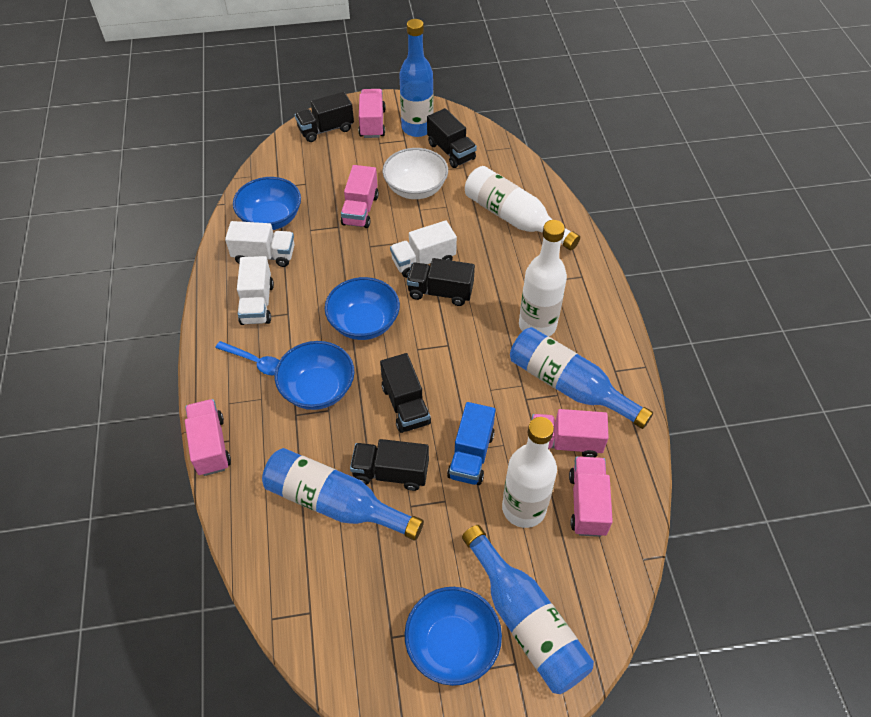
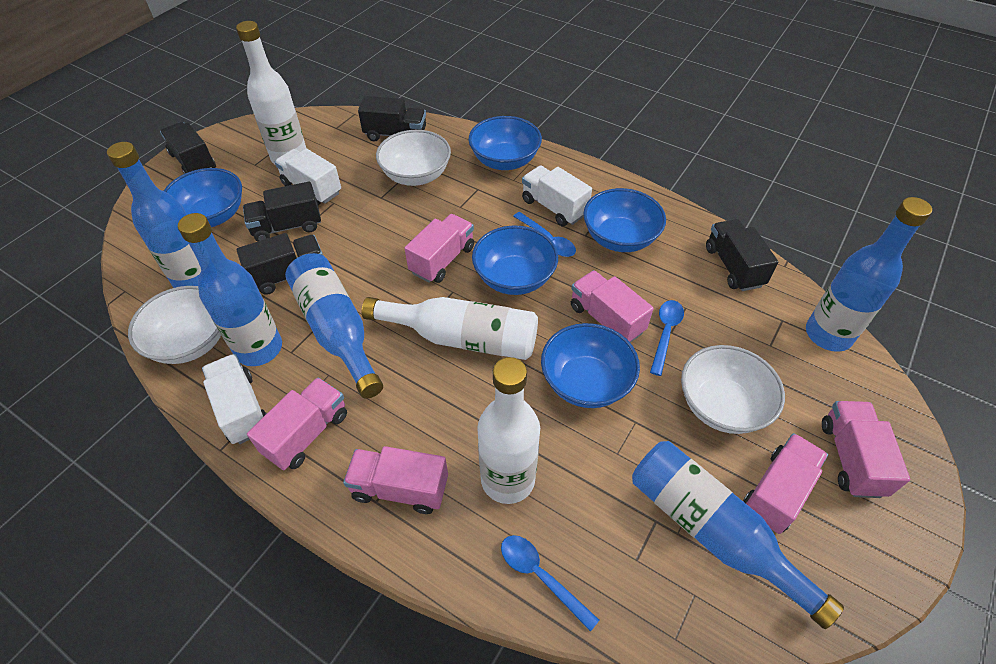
blue bottle: [262,448,424,540] [399,19,434,137] [462,525,594,694] [510,327,653,429] = 4 -> [107,142,201,288] [178,213,282,366] [285,253,383,399] [632,441,844,629] [806,197,932,352] = 5
blue bowl: [233,177,301,230] [275,341,354,410] [325,277,400,340] [405,587,502,686] = 4 -> [164,168,242,227] [469,116,542,170] [472,225,558,295] [541,323,640,408] [583,188,666,252] = 5
blue spoon: [215,341,279,376] = 1 -> [501,535,599,632] [513,212,576,257] [650,300,684,376] = 3
blue truck: [447,402,495,485] = 1 -> none = 0
pink truck: [185,399,231,476] [341,165,379,228] [358,89,386,138] [532,409,609,457] [569,456,613,537] = 5 -> [247,378,347,470] [343,446,448,514] [404,214,474,283] [571,270,654,343] [743,433,828,534] [822,401,910,498] = 6
white bowl: [382,148,448,199] = 1 -> [128,286,221,364] [376,130,451,186] [681,345,785,434] = 3

